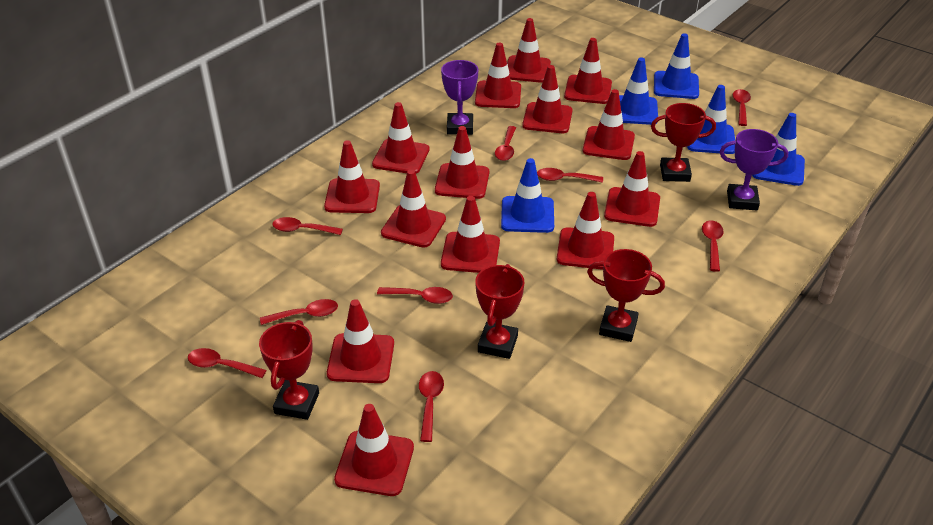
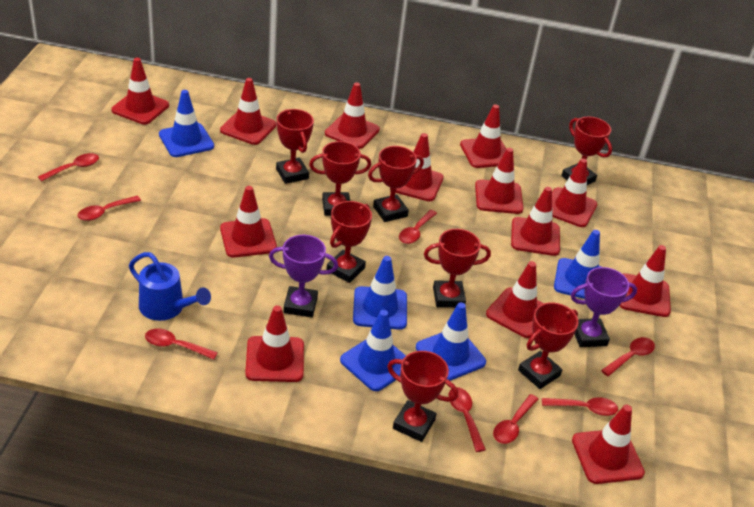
blue watering can: none = 0 -> [129,252,211,321] = 1
red spoon: [188,348,267,378] [260,299,338,325] [272,217,343,235] [377,287,453,304] [419,371,444,442] [495,126,516,161] [537,168,603,183] [702,220,724,272] [733,89,751,126] = 9 -> [38,153,99,181] [77,196,141,221] [145,329,218,360] [399,210,437,244] [448,387,486,452] [493,394,539,444] [542,397,618,416] [601,337,655,376] = 8
red traffic cone: [324,140,380,213] [327,299,394,383] [334,404,414,496] [372,102,430,174] [381,169,446,248] [435,126,489,199] [441,196,500,273] [475,43,521,108] [507,18,551,83] [522,65,572,133] [557,192,614,270] [564,38,612,104] [583,89,635,160] [604,151,660,227] = 14 -> [111,58,169,124] [220,78,276,145] [220,186,277,257] [245,305,304,382] [325,82,380,149] [390,133,444,201] [460,104,506,168] [475,148,523,214] [486,261,544,338] [511,187,560,256] [552,158,597,227] [572,404,645,484] [619,245,671,317] = 13
red trophy: [259,320,319,420] [475,264,525,359] [587,249,665,342] [651,103,716,182] = 4 -> [276,109,314,184] [309,141,371,216] [327,201,372,283] [368,146,424,222] [387,351,458,442] [424,229,491,308] [518,302,578,389] [561,117,612,185] = 8

